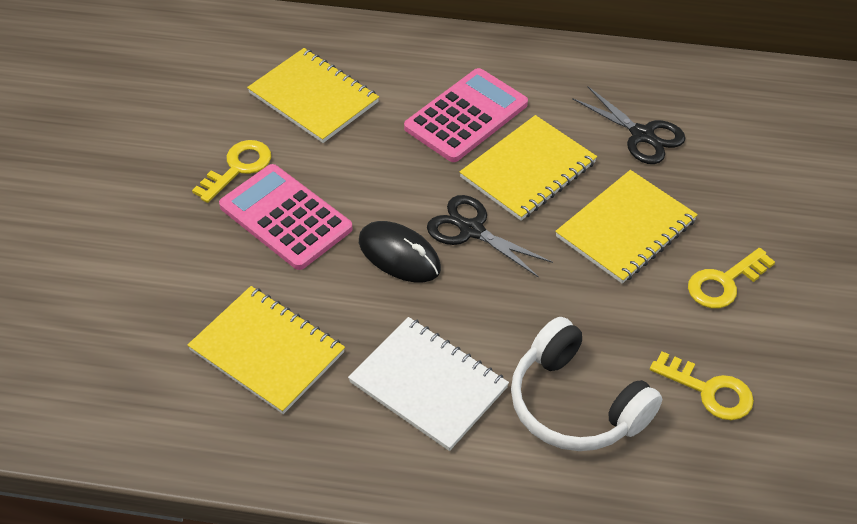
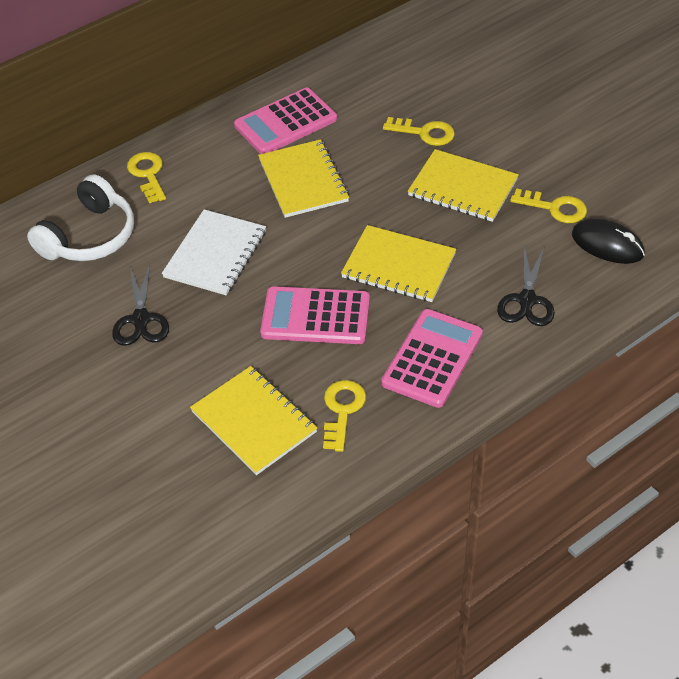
pink calculator: [219,164,353,270] [404,68,528,162] = 2 -> [234,88,337,154] [260,286,370,344] [381,309,483,408] = 3
yellow key: [192,140,271,203] [650,351,754,420] [688,248,775,308] = 3 -> [127,152,166,203] [323,380,366,452] [383,117,455,146] [510,188,587,223] = 4

